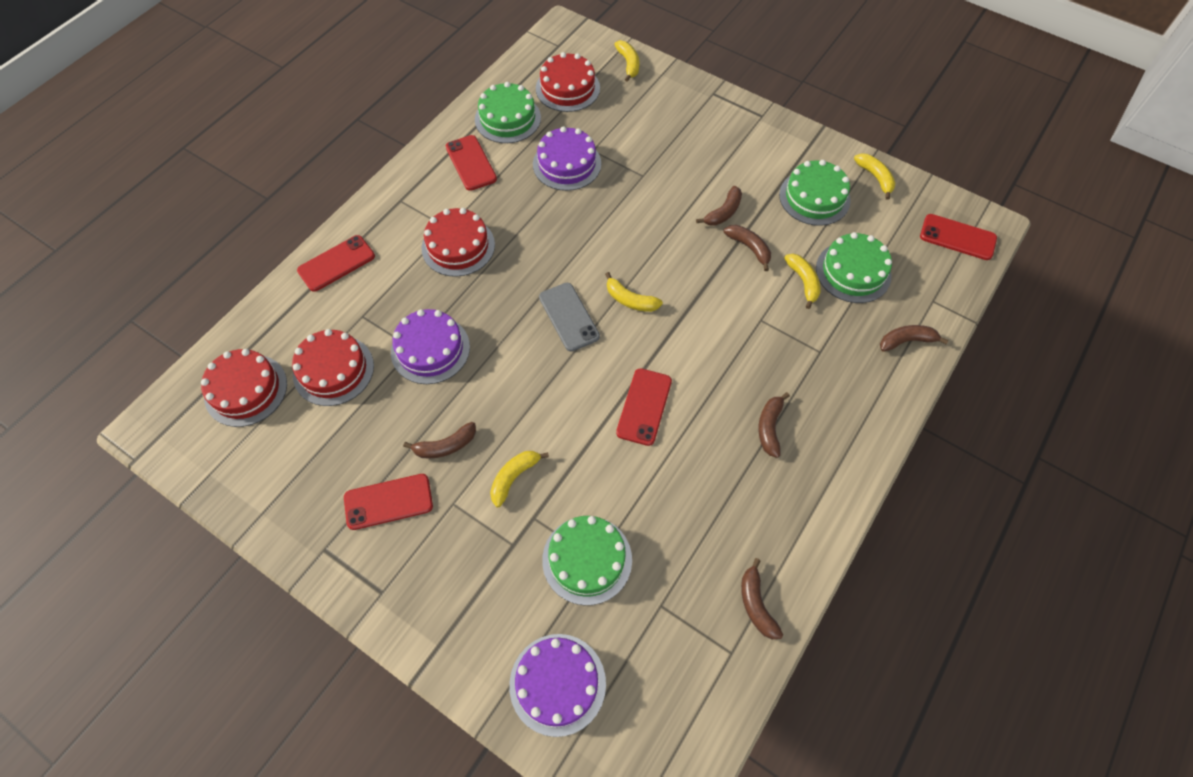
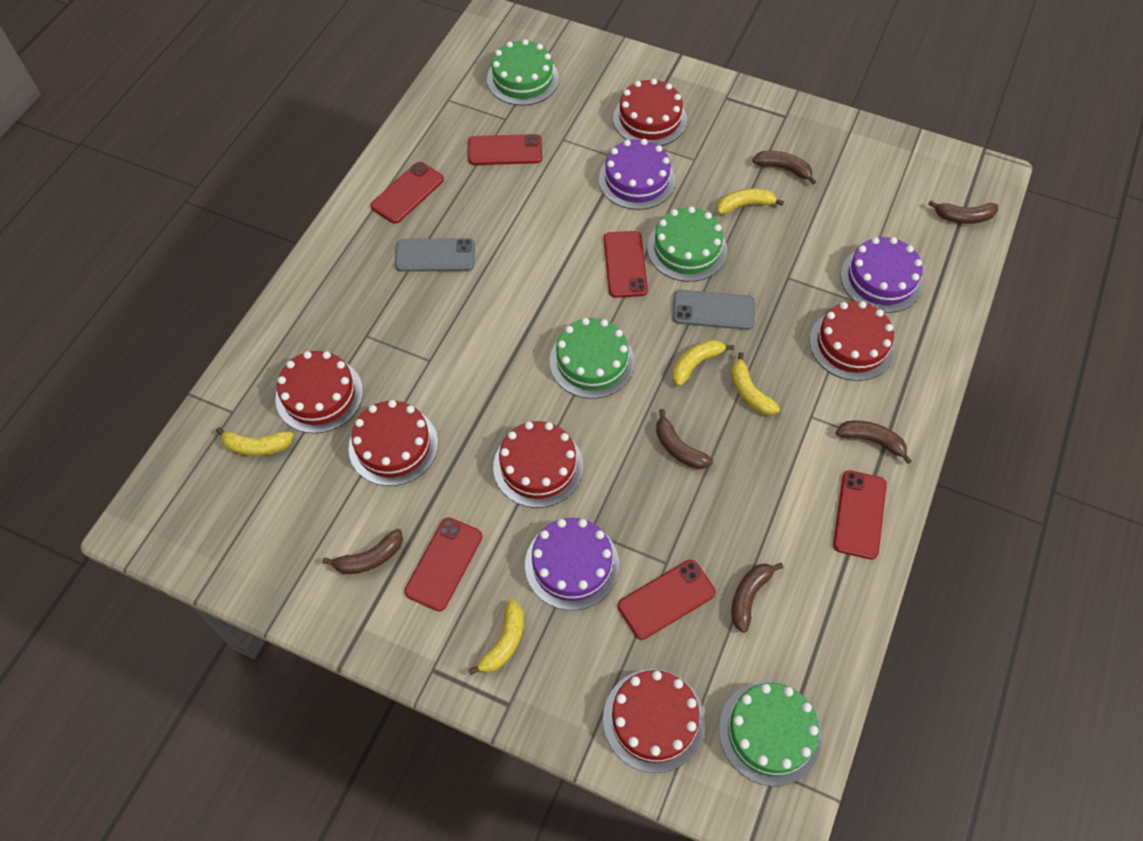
grey phone: [539,283,600,352] = 1 -> [395,238,475,272] [673,290,755,330] = 2
red cake: [201,349,287,427] [292,329,374,406] [422,208,495,277] [536,52,600,112] = 4 -> [275,351,363,433] [349,400,438,486] [493,421,583,508] [603,669,705,773] [613,78,687,146] [810,301,895,381] = 6
red phone: [297,235,375,292] [344,474,433,530] [446,135,497,191] [616,368,672,446] [920,214,997,260] = 5 -> [370,162,444,224] [404,517,482,611] [468,134,542,165] [604,231,648,298] [618,560,716,640] [833,470,887,559] = 6

